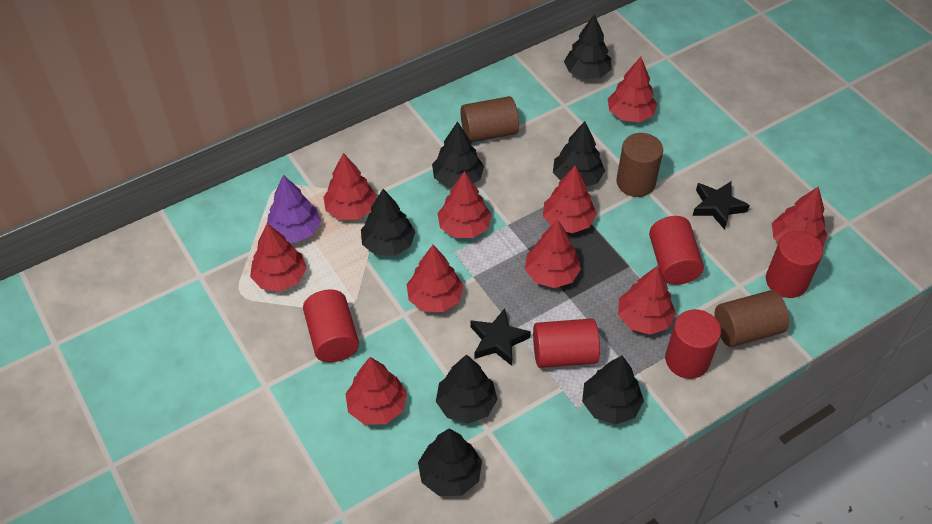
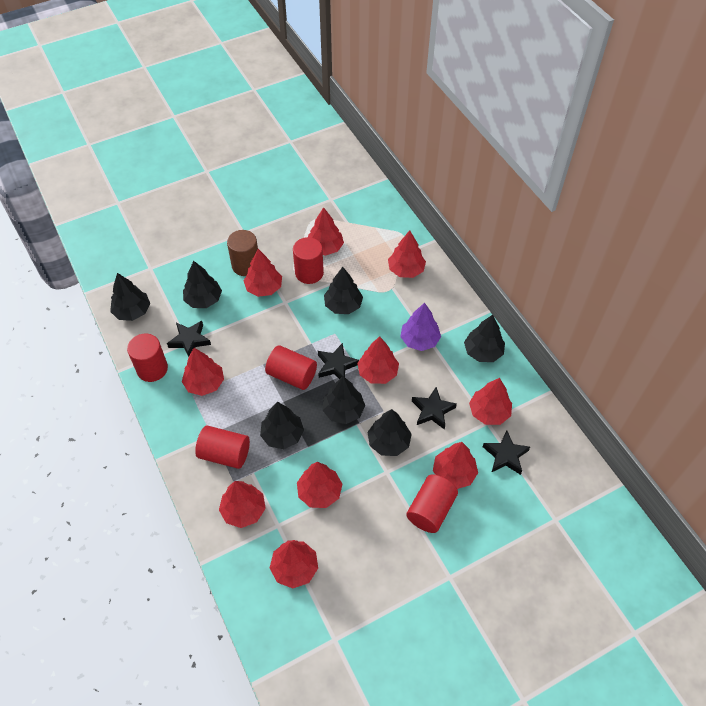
black star: [470,308,531,366] [692,181,750,230] = 2 -> [167,321,211,357] [318,343,359,379] [412,387,457,430] [483,430,530,475] = 4
brown cylinder: [461,96,519,142] [616,133,663,197] [714,290,789,347] = 3 -> [227,230,258,276] = 1

